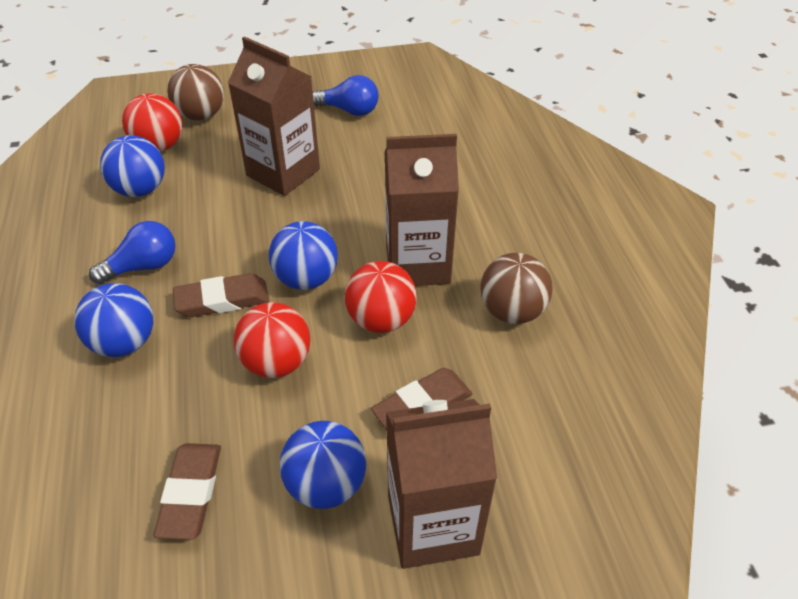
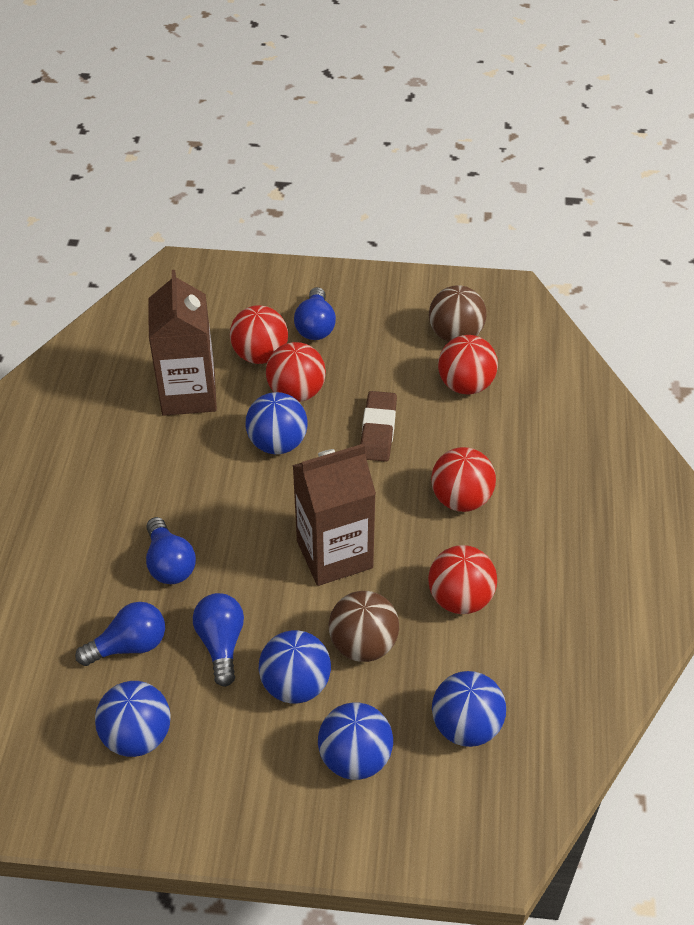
blue ball: [74,283,153,357] [100,135,165,197] [269,221,338,290] [280,421,366,509] = 4 -> [95,681,171,757] [246,392,308,454] [259,630,331,703] [318,702,393,780] [432,671,506,747] = 5
blue light bulb: [89,221,175,284] [313,75,378,116] = 2 -> [75,602,165,666] [146,517,196,584] [193,593,244,687] [294,287,336,340] = 4
brown carton: [228,36,320,196] [385,134,459,286] [386,399,497,569] = 3 -> [148,270,217,416] [292,444,376,586] = 2
brown eraser: [153,443,221,540] [173,273,269,317] [371,368,472,430] = 3 -> [361,391,397,462] = 1
red ball: [122,93,182,152] [234,302,310,378] [345,261,417,333] = 3 -> [230,305,288,364] [266,342,326,402] [428,545,497,614] [431,447,496,512] [438,335,498,394] = 5

